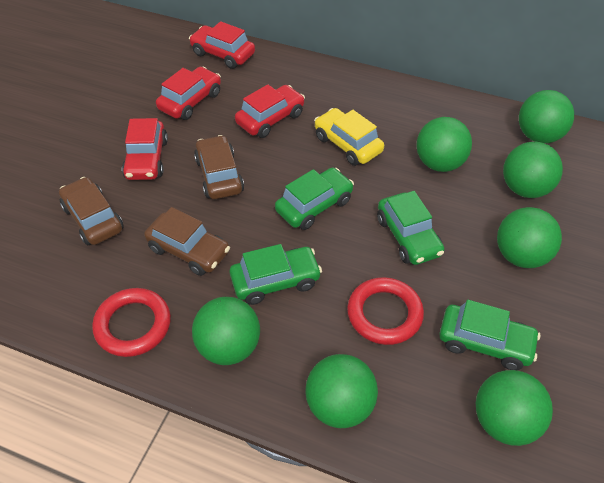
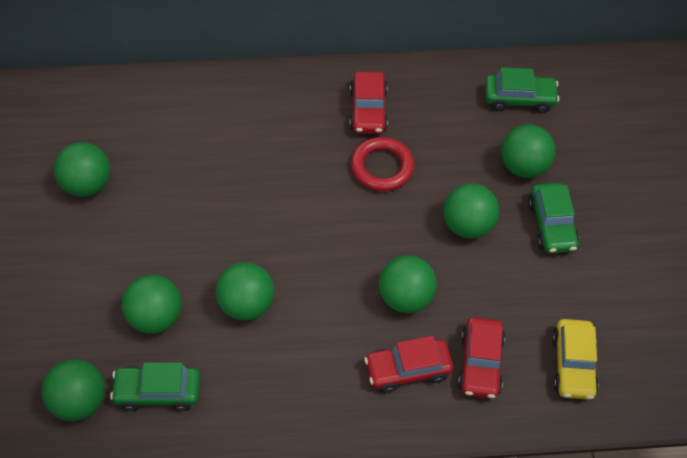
brown car: [59,177,124,245] [144,207,230,276] [194,135,244,199] = 3 -> none = 0
green car: [230,244,322,305] [275,168,354,230] [377,191,444,265] [439,300,540,370] = 4 -> [110,363,200,411] [485,67,560,113] [528,183,579,254] = 3
red car: [122,118,168,180] [156,67,221,120] [189,21,255,69] [235,84,305,138] = 4 -> [350,72,388,134] [364,336,453,393] [458,317,505,399] = 3
red ring: [92,288,171,357] [347,277,424,345] = 2 -> [351,137,414,191] = 1

